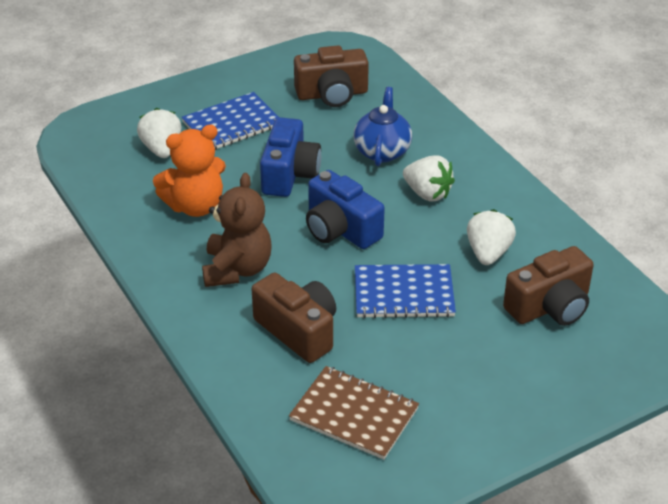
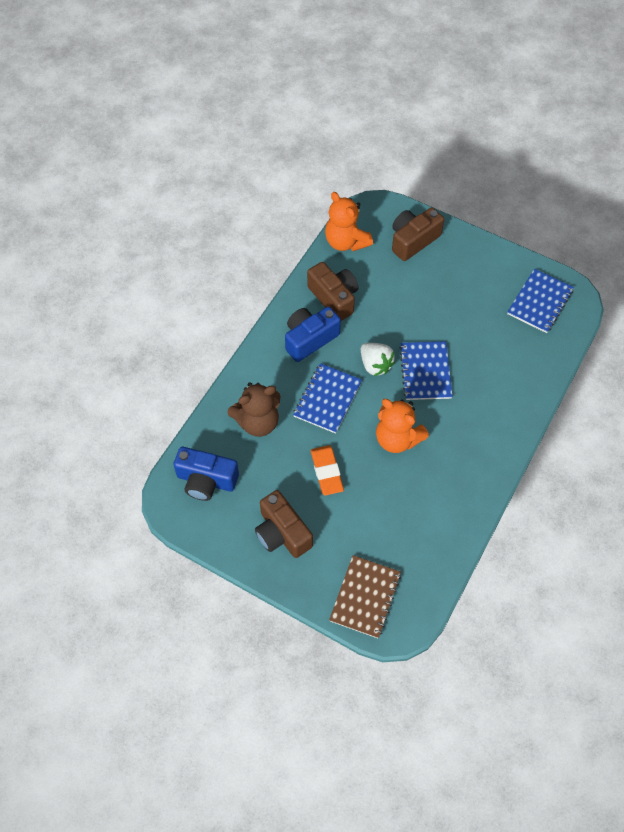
blue notebook: [181,92,279,150] [355,264,456,318] = 2 -> [293,363,362,433] [400,341,453,400] [507,269,574,333] = 3
blue teapot: [353,87,412,166] = 1 -> none = 0
orange eraser: none = 0 -> [311,445,344,496] = 1
orange teddy bear: [153,125,226,217] = 1 -> [325,192,373,251] [376,399,429,453] = 2
white strawberry: [137,108,182,158] [403,155,455,202] [467,209,516,265] = 3 -> [361,343,395,376] = 1

